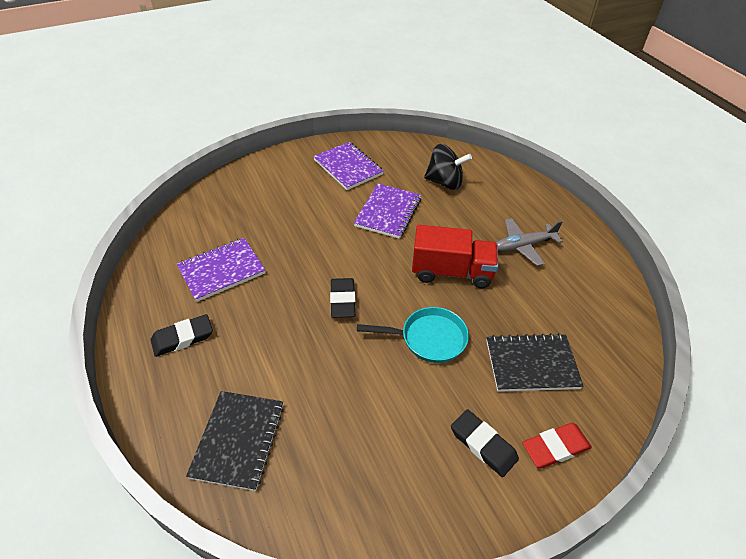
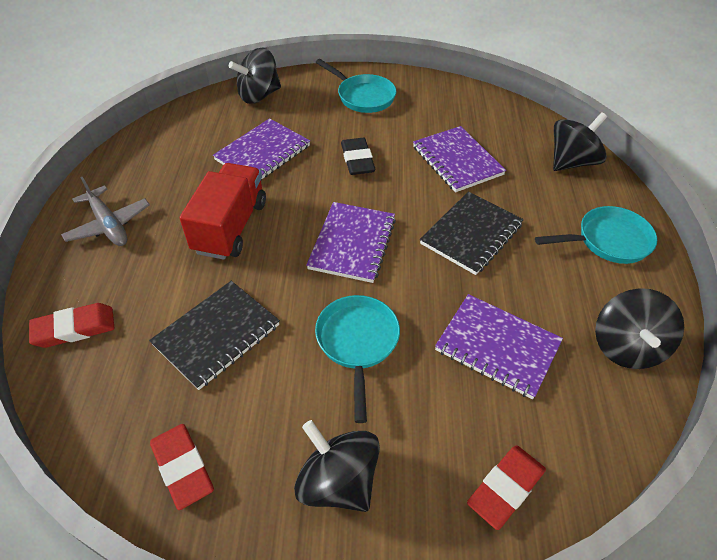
black eraser: [151,314,213,357] [330,278,355,318] [451,409,519,477] = 3 -> [341,138,376,175] = 1
black spinning top: [424,144,472,190] = 1 -> [229,48,281,104] [294,420,380,512] [553,112,607,171] [595,288,684,369] = 4
purple notebook: [177,238,265,302] [313,142,383,190] [354,184,421,239] = 3 -> [213,118,310,180] [306,202,396,283] [413,126,506,192] [435,294,563,399] = 4
red eraser: [522,423,592,468] = 1 -> [29,303,114,348] [150,424,214,510] [467,445,546,530] = 3
turquoise pan: [357,307,469,363] = 1 -> [315,295,400,423] [316,59,396,113] [535,206,657,264] = 3

